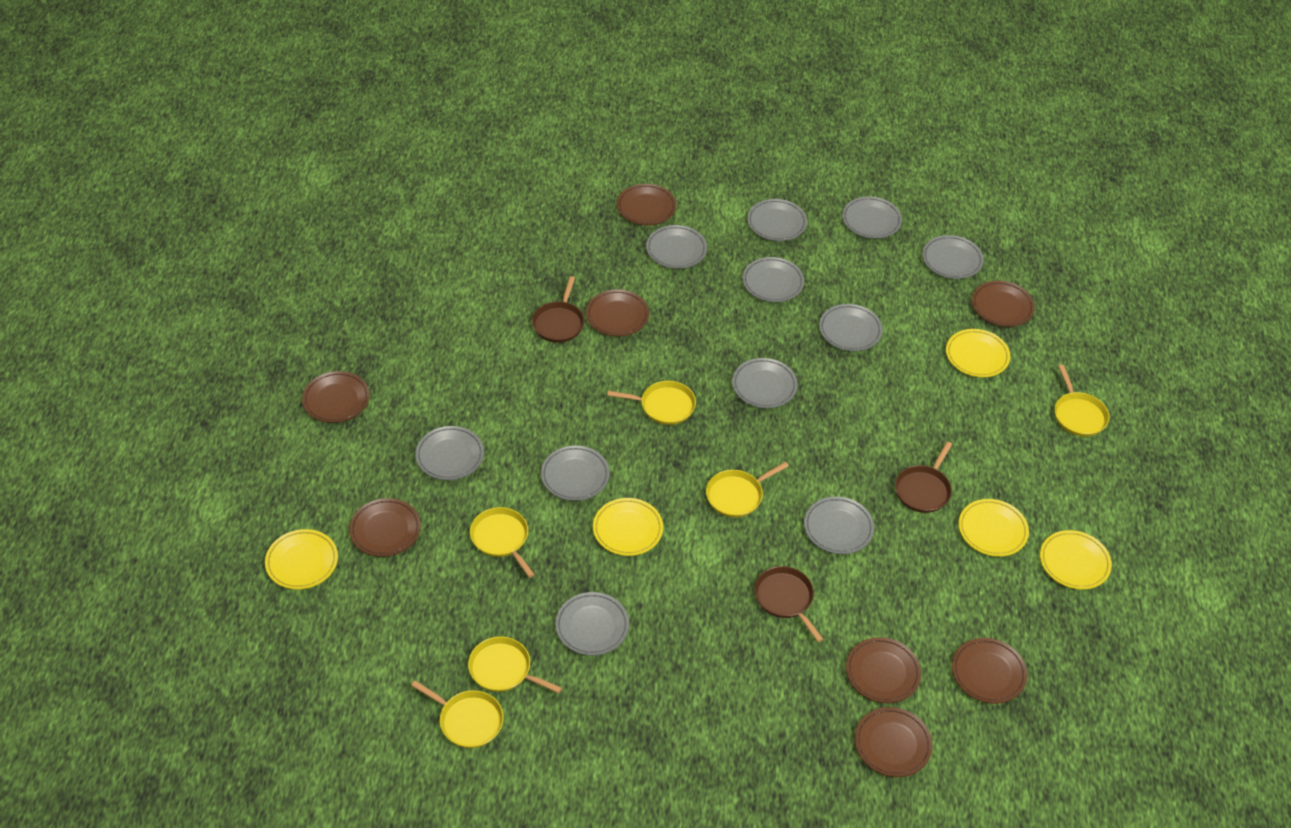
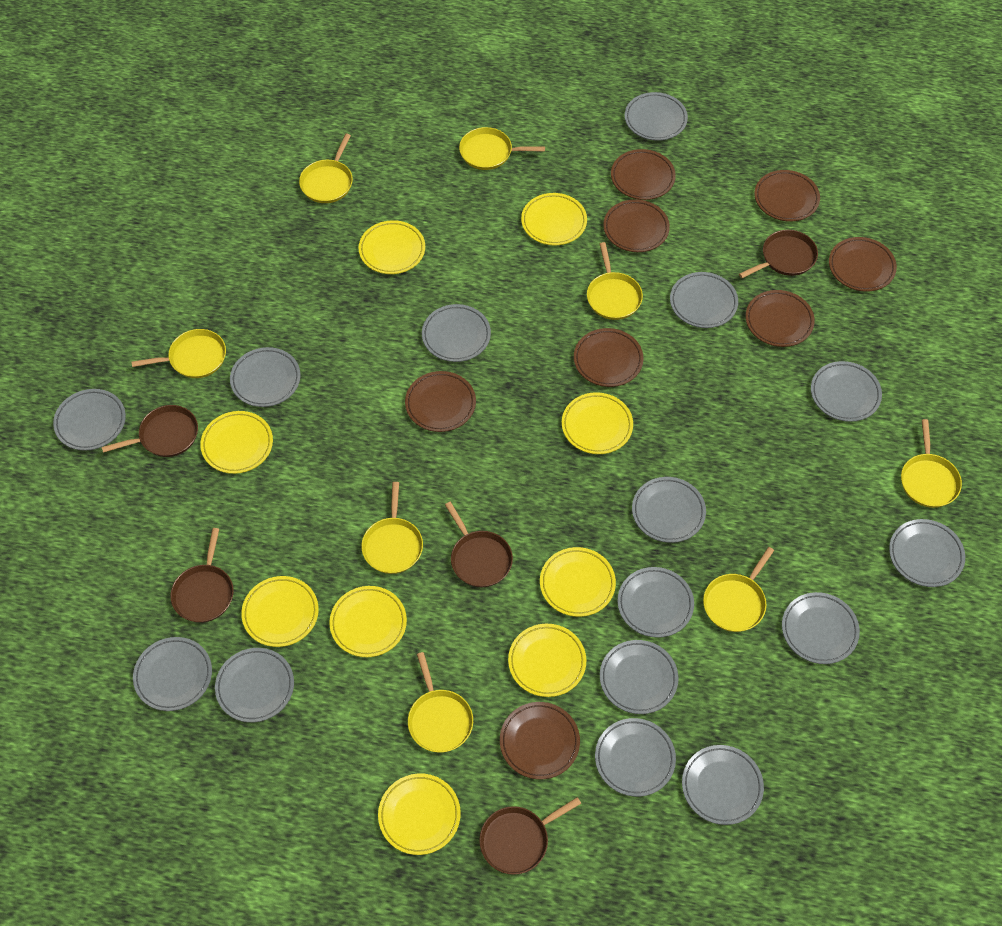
brown pan: [532,276,584,343] [754,566,823,642] [895,442,952,513] = 3 -> [102,405,198,457] [170,528,234,623] [445,502,513,587] [479,797,581,875] [739,230,818,278] = 5
grey plate: [415,426,484,480] [541,445,610,501] [555,592,629,656] [646,225,707,269] [732,358,798,408] [742,257,804,302] [747,199,807,241] [804,496,874,554] [819,304,883,351] [842,197,902,239] [922,235,984,279] = 11 -> [53,389,126,451] [133,637,212,711] [215,648,294,722] [230,347,301,407] [422,304,491,362] [595,718,676,797] [600,640,678,714] [617,567,694,638] [625,92,688,141] [632,477,706,543] [670,272,738,328] [682,745,764,825] [782,592,860,664] [811,361,882,422] [889,519,965,587] = 15
yellow pan: [411,681,504,748] [468,636,562,693] [470,507,535,578] [607,381,696,425] [706,462,789,517] [1055,365,1109,437] = 6 -> [131,329,226,378] [299,134,353,203] [361,482,423,574] [408,652,473,753] [459,127,545,170] [587,242,643,320] [703,547,774,632] [901,419,962,508] = 8
yellow plate: [265,529,338,590] [593,498,663,556] [946,329,1010,377] [958,499,1029,557] [1040,530,1112,590] = 5 -> [200,411,273,474] [241,576,319,647] [329,586,407,657] [359,220,425,274] [378,773,461,855] [508,624,586,697] [521,193,587,245] [540,547,616,617] [562,392,633,454] = 9

